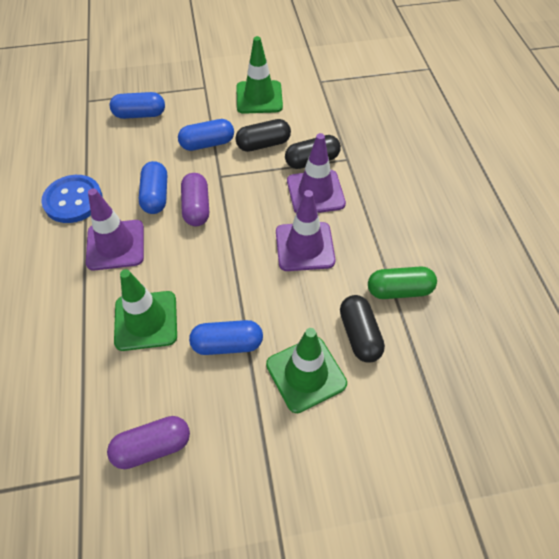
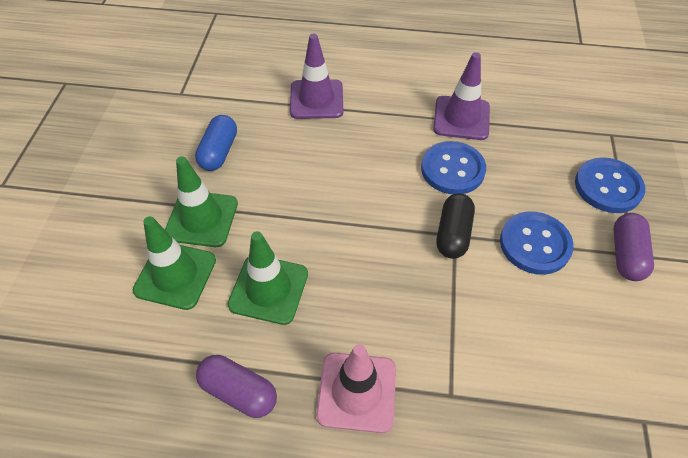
black capsule: [235,119,291,152] [285,135,341,169] [340,295,385,362] = 3 -> [437,193,475,259] = 1
blue button: [41,175,102,223] = 1 -> [421,141,486,194] [500,211,574,275] [575,157,645,213] = 3
blue capsule: [109,92,165,119] [139,161,167,214] [178,119,234,151] [189,320,263,355] = 4 -> [195,115,237,171] = 1
green capsule: [368,266,437,299] = 1 -> none = 0
pink traffic cone: none = 0 -> [316,344,396,433] = 1
purple traffic cone: [86,188,144,271] [276,190,335,271] [287,133,346,213] = 3 -> [290,33,343,119] [433,52,490,140] = 2

